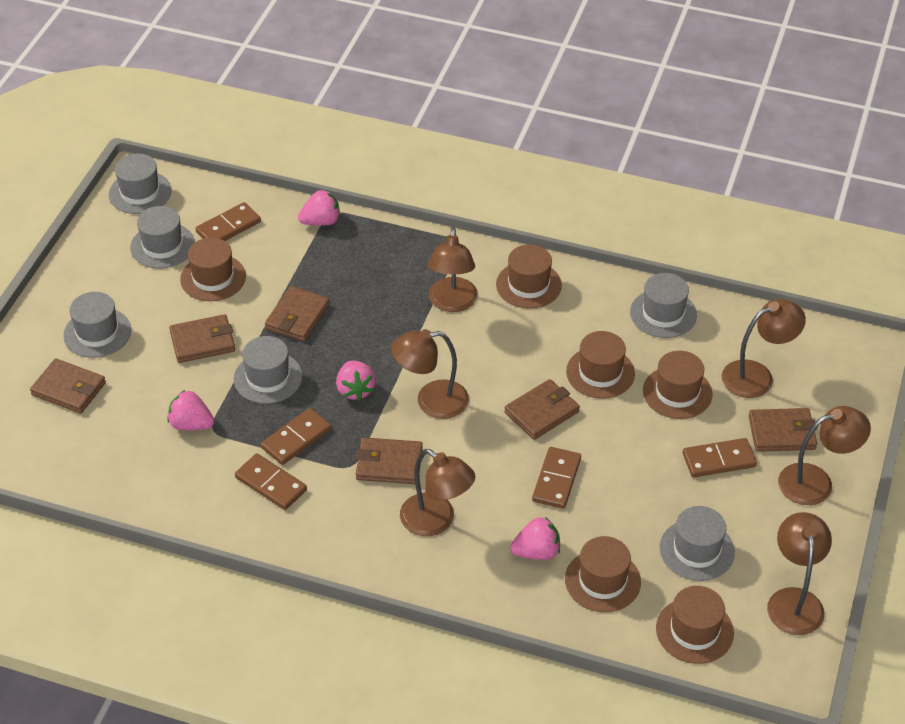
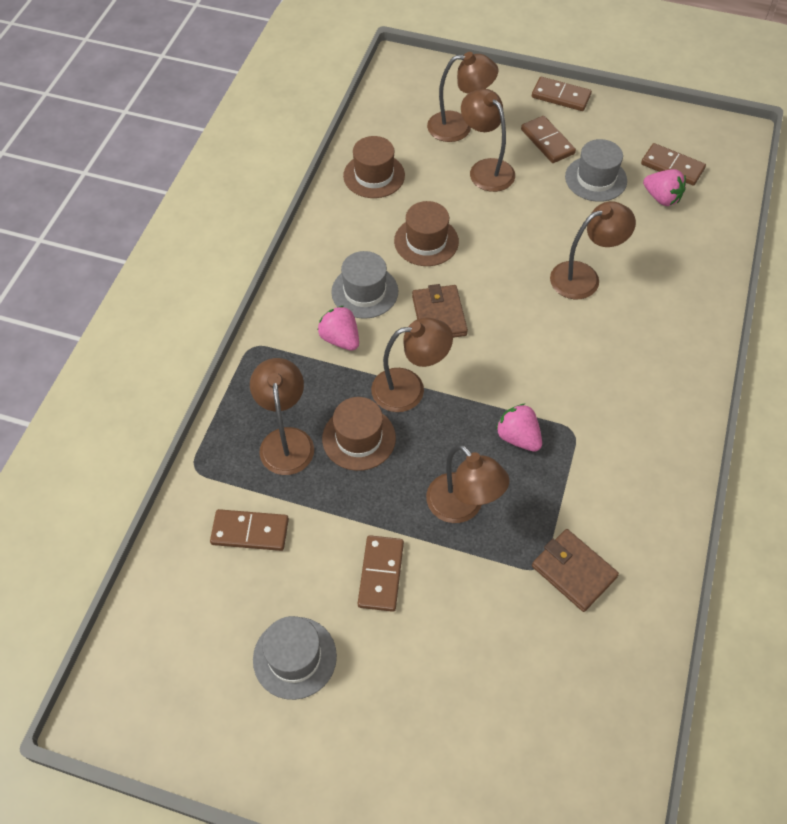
brown hat: [180,238,246,301] [496,244,562,309] [565,536,641,612] [566,331,635,399] [643,351,712,419] [656,586,734,664] = 6 -> [322,397,396,471] [343,136,405,198] [394,201,459,266] = 3
brown wallet: [30,359,106,413] [169,314,235,363] [265,286,330,341] [356,437,423,484] [504,379,580,440] [749,408,817,452] = 6 -> [412,284,468,338] [532,529,619,612] = 2
grey hat: [63,292,131,358] [109,154,171,214] [130,206,195,268] [233,336,303,404] [630,273,697,338] [660,506,735,581] = 6 -> [253,616,337,700] [331,251,398,319] [565,139,627,202] = 3
pink strawberry: [167,390,215,430] [298,190,340,226] [336,360,376,401] [510,517,560,560] = 4 -> [318,306,359,351] [496,404,542,452] [643,169,686,206] = 3

